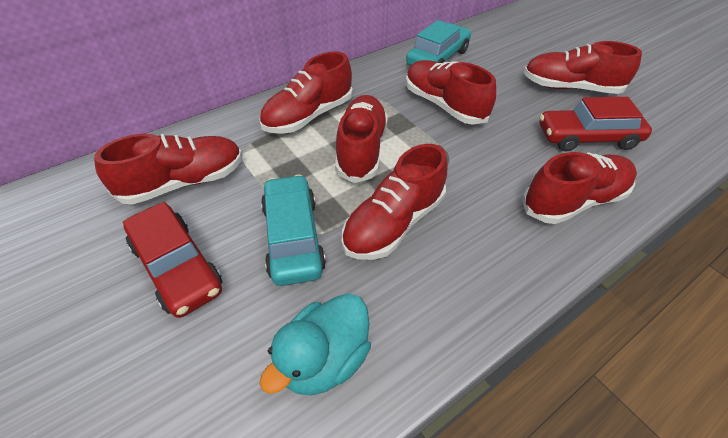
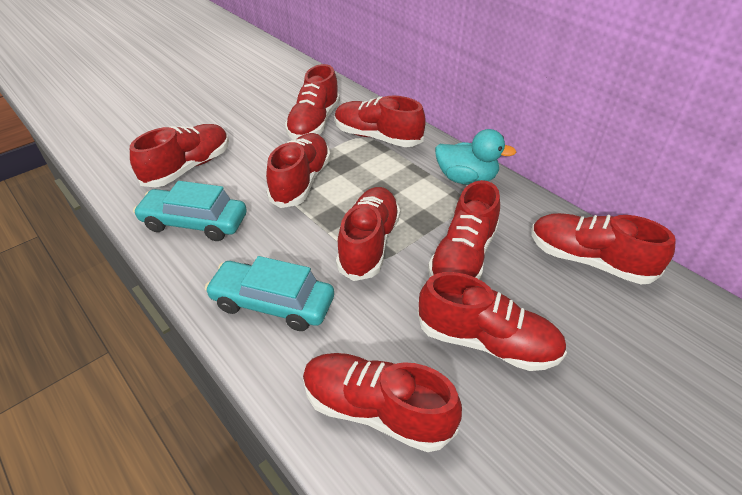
red car: [123,202,222,318] [539,97,652,151] = 2 -> none = 0
red shoe: [94,133,242,205] [259,51,353,134] [335,95,388,183] [342,144,447,260] [406,60,496,125] [522,152,637,224] [524,41,642,94] = 7 -> [130,124,229,187] [266,133,331,208] [285,64,340,140] [303,353,462,452] [335,95,426,147] [336,187,400,281] [417,272,567,371] [428,180,500,280] [531,213,676,284] = 9

